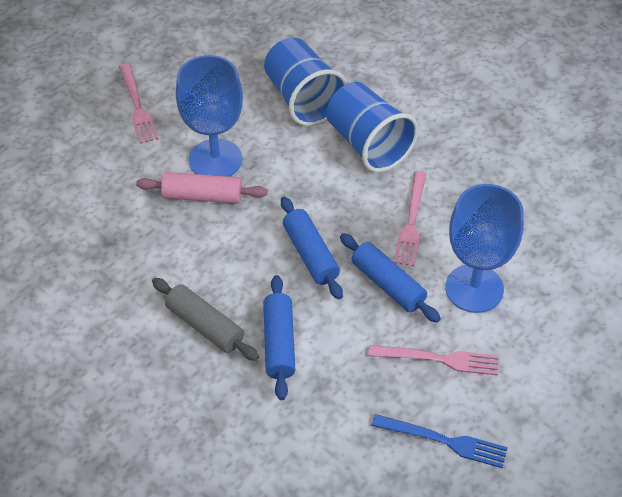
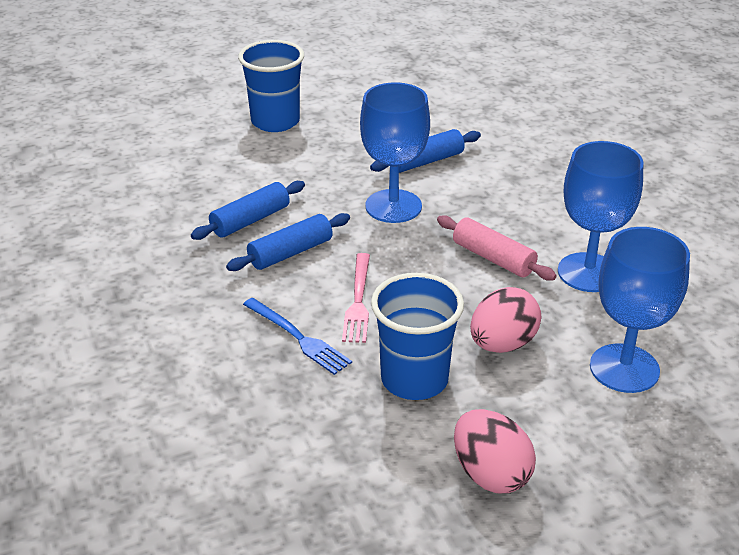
blue goblet: [176,55,243,177] [445,184,524,313] = 2 -> [360,82,430,223] [558,141,644,292] [590,227,690,393] = 3
grey rolling pin: [152,278,259,361] = 1 -> none = 0
pink egg: none = 0 -> [454,409,536,493] [470,287,541,353] = 2
pink fork: [119,63,159,144] [368,345,499,375] [394,171,426,266] = 3 -> [342,253,370,343] = 1

